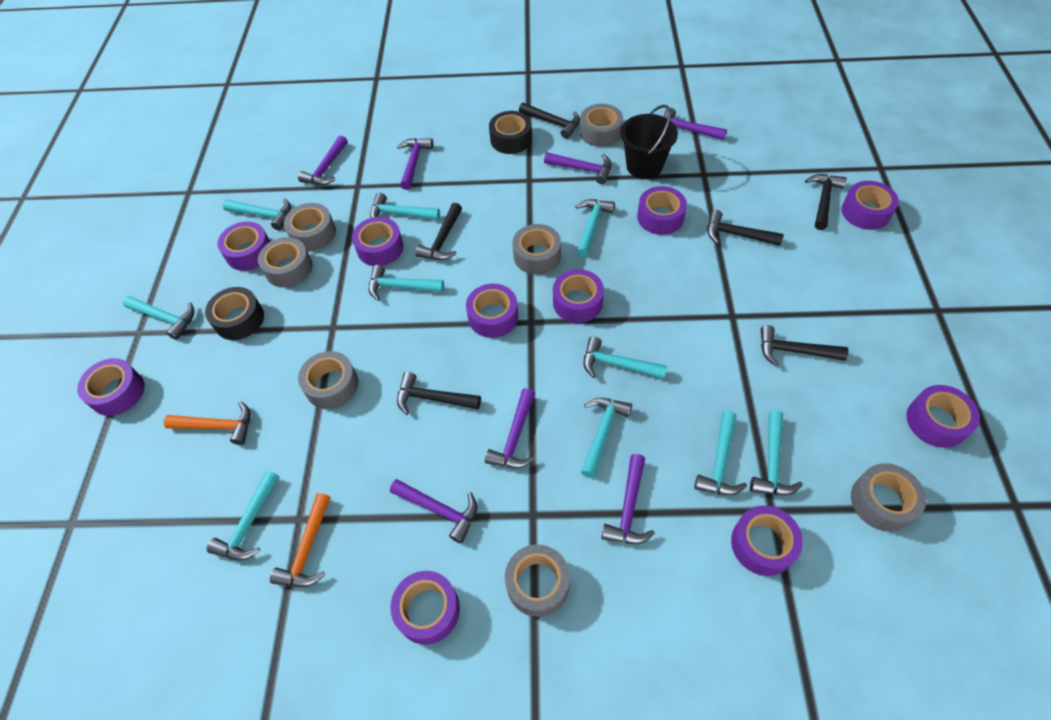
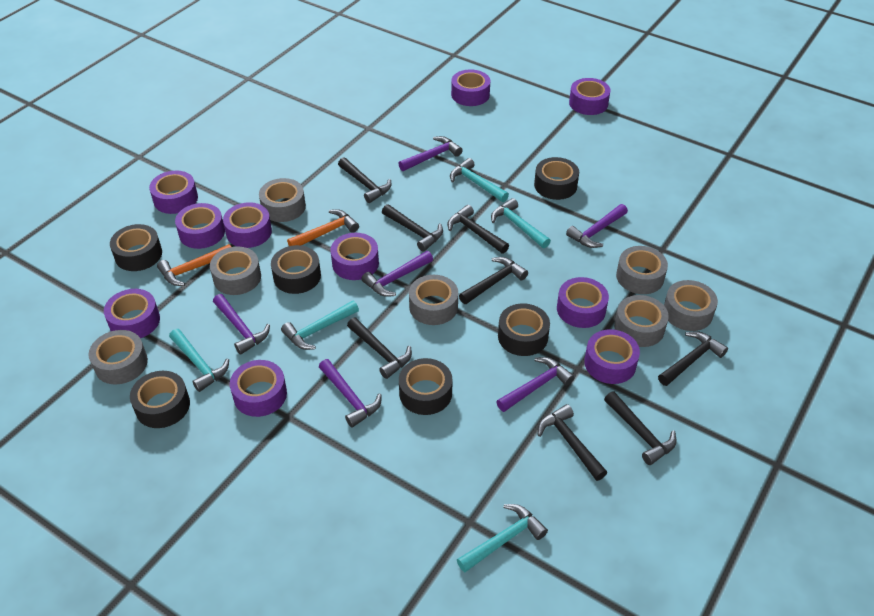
black bucket: [620,105,678,179] = 1 -> none = 0
black hammer: [397,372,481,415] [415,203,462,260] [519,103,580,139] [708,210,784,246] [761,325,848,366] [805,174,846,230] = 6 -> [338,157,391,203] [347,317,412,379] [382,204,443,251] [447,205,509,254] [459,257,528,304] [538,404,607,481] [604,391,677,465] [658,331,728,386] = 8
black tape: [205,287,264,340] [489,111,532,154] = 2 -> [110,224,162,271] [130,371,190,428] [271,245,321,294] [399,358,453,415] [498,303,550,356] [534,157,579,200] = 6
purple hammer: [298,135,348,185] [390,479,477,543] [397,138,433,190] [485,388,535,469] [544,152,611,184] [601,454,655,544] [664,107,727,140] = 7 -> [213,294,270,355] [319,359,382,428] [361,251,433,297] [398,136,463,171] [496,357,575,412] [566,204,628,248] = 6
turquoise hammer: [123,296,194,340] [207,471,279,561] [223,199,291,231] [369,265,444,301] [370,193,440,220] [575,199,615,257] [581,398,632,478] [584,336,667,379] [694,411,747,495] [750,410,803,495] = 10 -> [169,329,229,392] [281,300,359,350] [450,158,509,202] [457,504,548,572] [491,198,551,248] = 5

